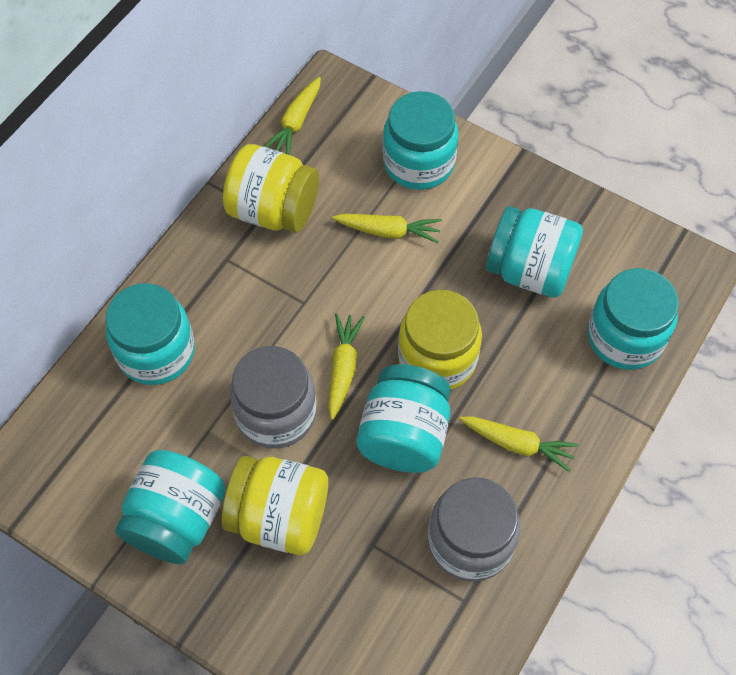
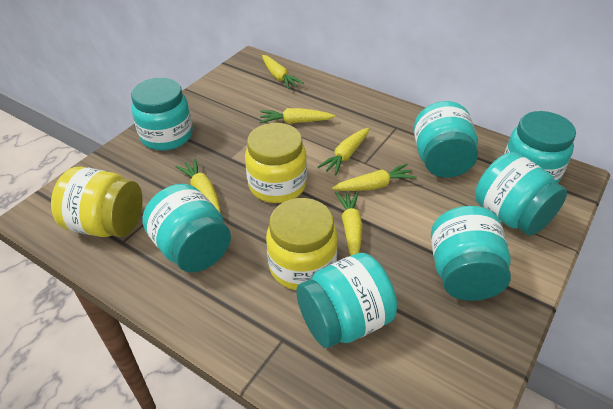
grey jar: [230,346,317,449] [428,477,520,582] = 2 -> none = 0
turquoise jar: [105,283,195,385] [115,450,226,564] [357,364,451,473] [383,91,459,190] [486,206,583,298] [588,268,679,370] = 6 -> [131,78,193,151] [142,184,231,273] [296,253,397,348] [414,101,478,178] [431,206,511,301] [475,152,567,236] [504,111,576,183] = 7
yellow carrot: [265,77,321,155] [328,313,365,420] [332,214,442,243] [460,417,579,472] = 4 -> [176,159,221,214] [260,108,335,124] [262,55,304,89] [318,128,369,176] [332,164,417,191] [336,191,363,255] = 6

